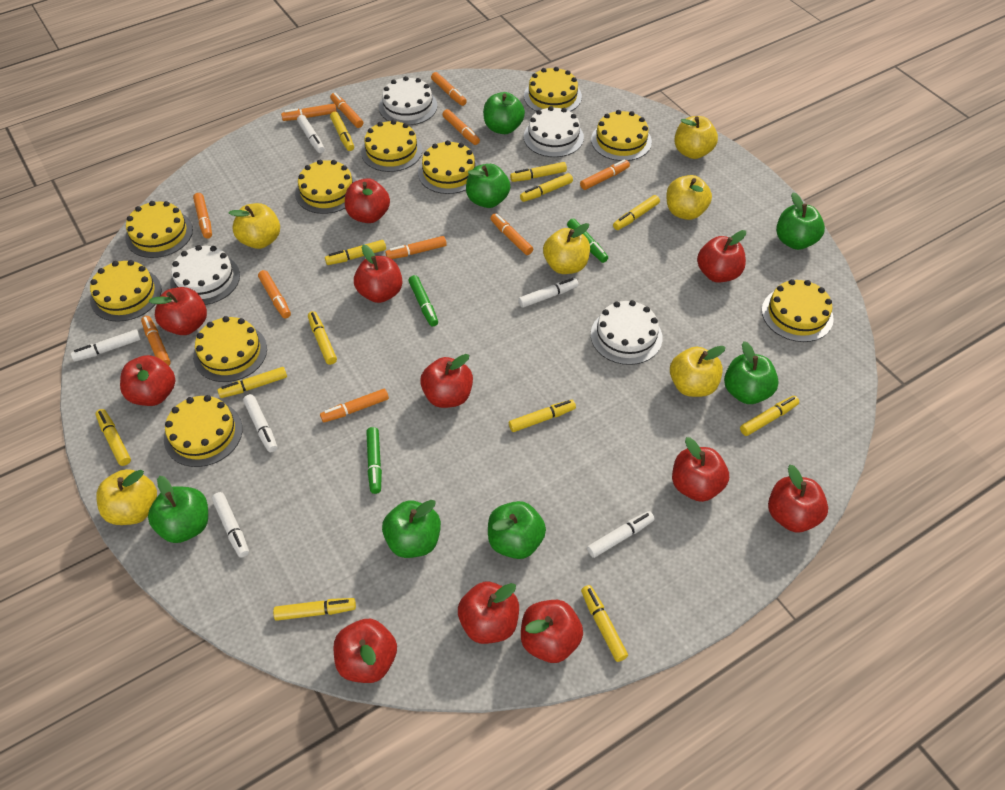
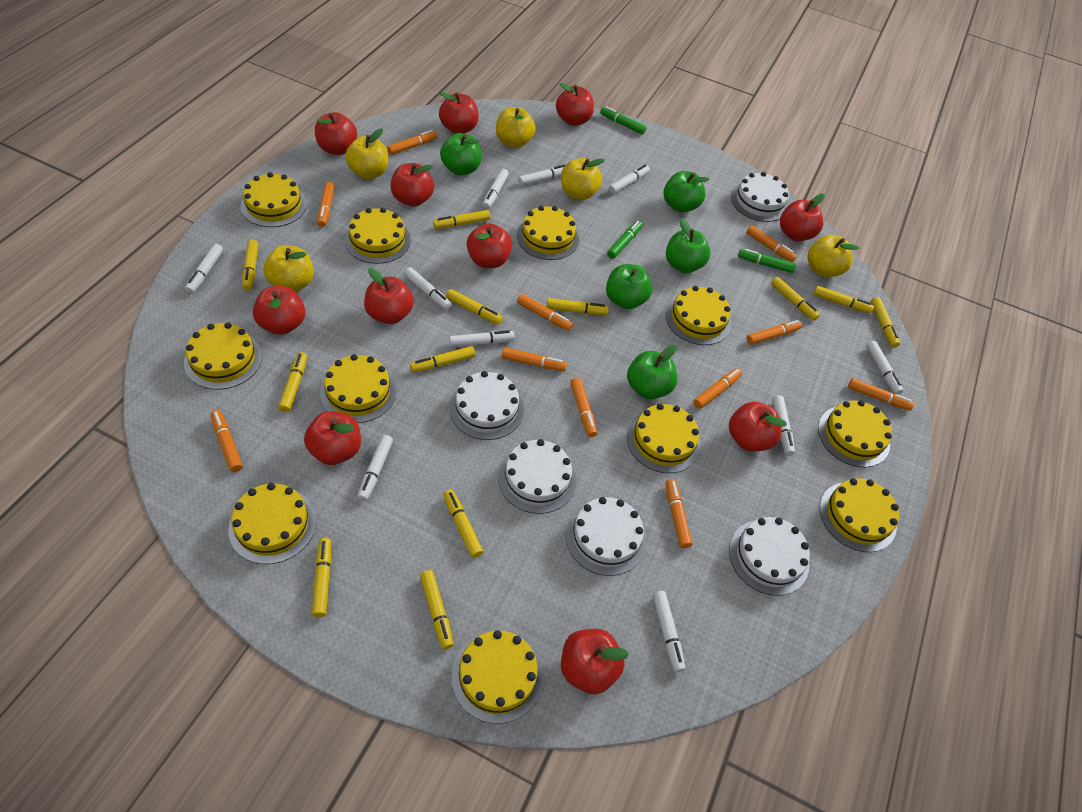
green apple: [148,476,208,543] [382,500,441,558] [466,164,510,208] [483,92,525,134] [488,501,546,559] [724,341,779,404] [776,193,825,250] = 7 -> [440,133,482,176] [606,264,652,309] [627,345,677,399] [664,171,709,213] [666,218,711,273] = 5
white cake: [170,245,240,305] [379,76,437,125] [524,106,584,157] [591,300,663,365] = 4 -> [449,371,524,440] [498,439,576,514] [566,497,647,576] [729,517,810,596] [731,172,789,222] = 5
white marker: [71,329,141,362] [212,492,249,558] [243,394,277,452] [297,115,325,153] [518,278,579,308] [587,511,655,558] = 6 -> [185,244,223,294] [357,435,393,501] [404,267,451,310] [449,330,514,347] [482,169,509,209] [518,165,565,186] [609,164,650,194] [653,591,686,672] [772,395,795,456] [866,341,903,394] = 10
yellow apple: [96,469,157,525] [229,203,280,249] [543,223,590,274] [666,175,712,220] [670,346,725,397] [674,116,718,159] = 6 -> [263,245,313,292] [345,128,388,179] [496,107,536,148] [561,158,605,200] [807,235,859,277] = 5
yellow cake: [90,260,162,322] [125,201,193,258] [164,395,243,467] [193,316,267,382] [295,160,356,214] [361,120,422,172] [418,140,479,194] [524,67,582,112] [591,110,652,161] [762,279,834,342] = 10 -> [184,322,262,390] [228,483,316,564] [241,172,307,227] [320,354,396,423] [345,208,411,264] [451,630,543,724] [517,206,579,260] [627,403,701,473] [666,286,732,345] [818,400,892,467] [820,478,899,552] = 11

